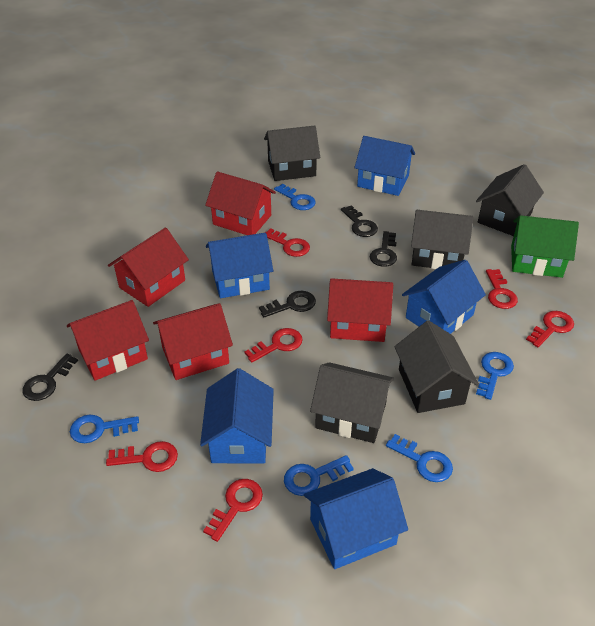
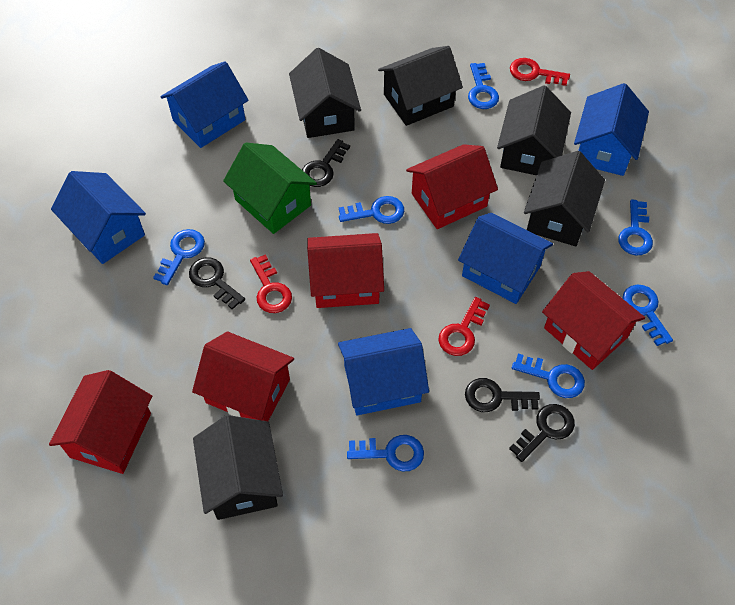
blue key: [70,415,139,443] [274,184,316,210] [284,455,354,496] [386,434,453,482] [476,352,514,400] = 5 -> [153,229,205,285] [339,196,404,224] [347,435,424,471] [468,63,499,109] [512,354,585,398] [618,199,653,255] [623,285,673,346] = 7
red key: [106,441,178,472] [203,479,263,542] [245,328,302,363] [264,228,310,257] [486,269,518,309] [526,311,574,347] = 6 -> [250,254,292,313] [438,297,490,356] [510,58,570,86] = 3

